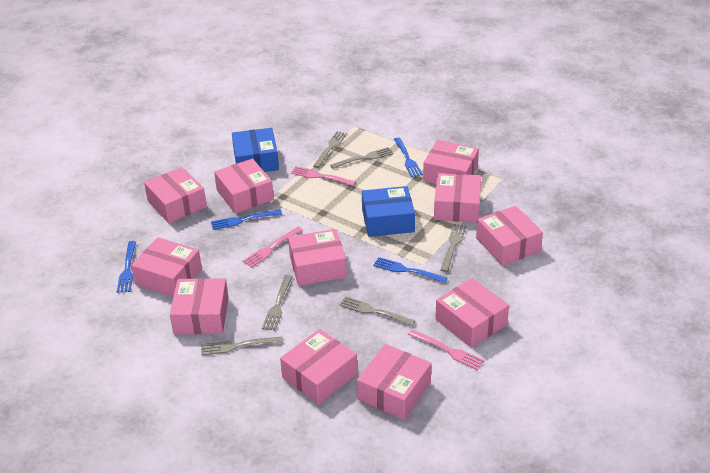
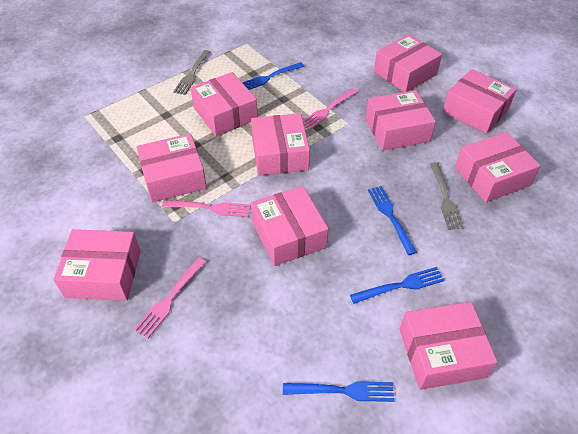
blue box: [232,128,279,172] [362,186,415,237] = 2 -> none = 0
grey fork: [201,337,283,356] [262,275,293,331] [313,131,347,168] [330,147,394,169] [339,296,415,326] [440,224,467,272] = 6 -> [173,50,210,95] [430,162,464,230] = 2
pink box: [131,237,202,297] [144,167,207,223] [170,278,229,334] [214,159,274,214] [280,329,357,405] [288,229,347,286] [357,344,432,420] [423,140,479,184] [434,173,481,223] [435,278,509,348] [476,206,543,266] = 11 -> [54,229,141,301] [136,133,207,203] [190,72,258,136] [251,113,310,176] [251,186,328,266] [366,90,436,151] [374,34,442,92] [400,302,498,390] [442,69,517,134] [455,132,541,203] = 10

